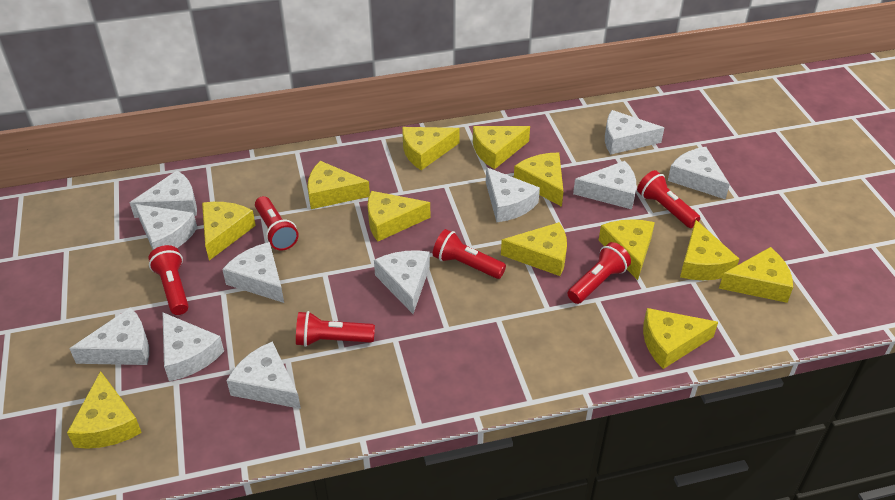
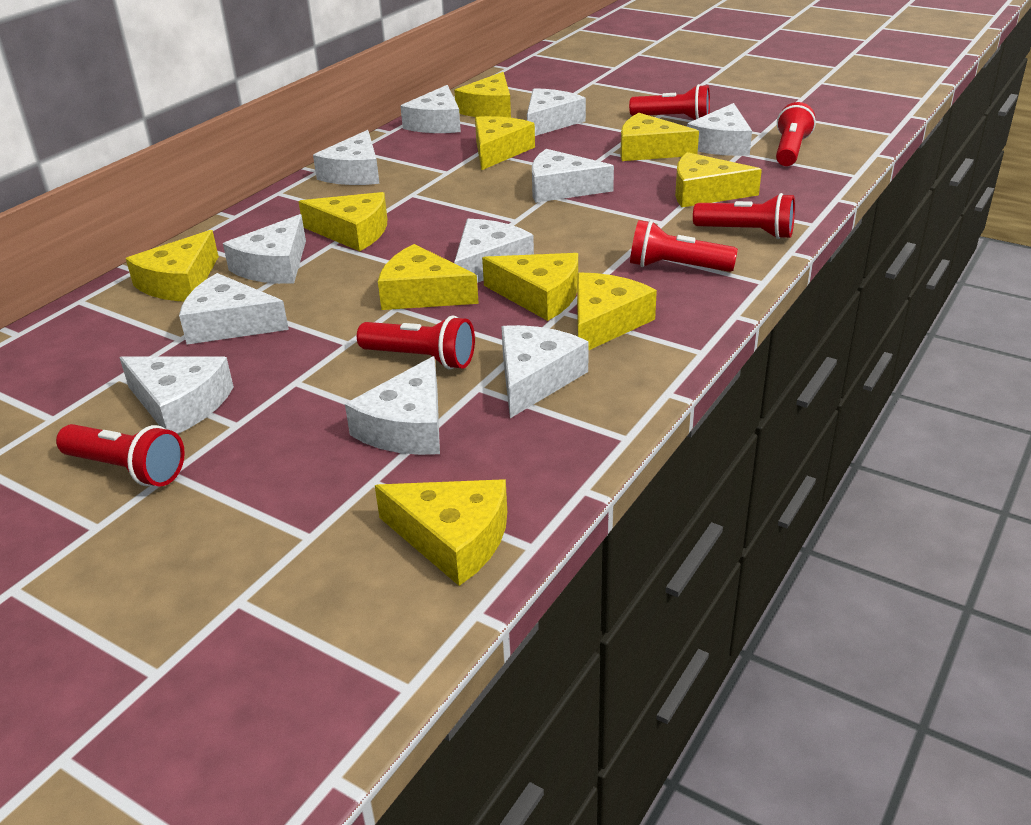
yellow cheese: [67,371,142,449] [202,202,256,260] [308,161,370,209] [368,191,430,242] [402,127,460,170] [473,126,530,169] [501,222,567,276] [514,153,564,207] [599,219,655,280] [643,308,718,369] [680,220,739,280] [719,247,793,303] = 12 -> [126,230,219,301] [298,192,387,251] [375,479,507,586] [378,244,479,310] [454,72,511,118] [475,116,535,170] [482,253,578,321] [577,273,657,351] [620,113,699,161] [675,152,762,207] = 10

